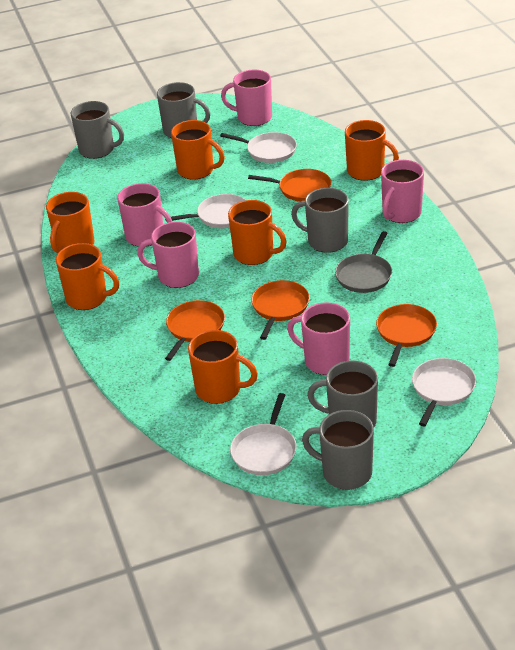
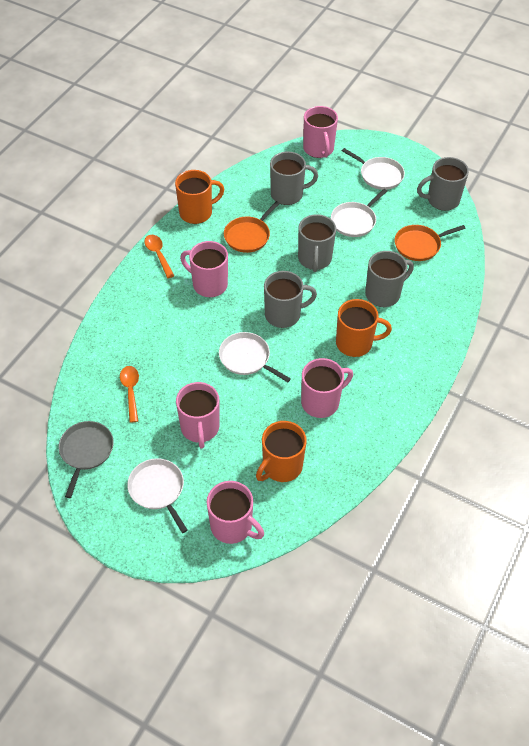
orange mug: [46,192,94,253] [56,243,119,310] [171,120,225,180] [188,330,258,404] [228,200,287,265] [345,120,399,181] = 6 -> [175,170,224,224] [256,421,307,482] [336,299,392,357] = 3
orange pan: [165,300,225,361] [248,169,331,202] [251,280,310,340] [376,304,437,367] = 4 -> [224,201,280,253] [395,225,466,261] = 2
orange spoon: none = 0 -> [120,366,139,423] [144,235,174,278] = 2

